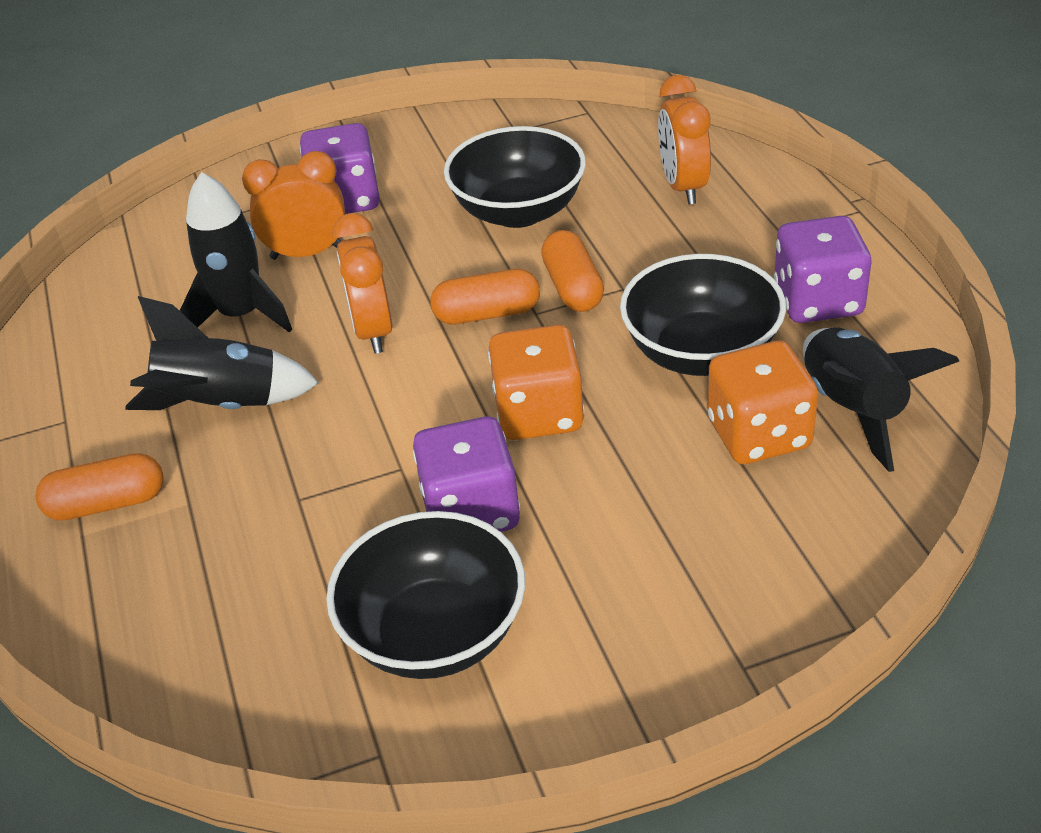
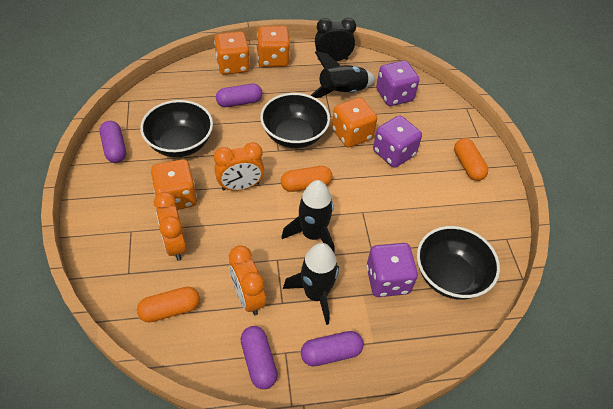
black clock: none = 0 -> [315,18,356,61] = 1
orange dice: [488,325,584,440] [708,341,818,464] = 2 -> [151,159,197,210] [214,31,250,75] [257,26,290,67] [332,98,377,147] = 4
purple capsule: none = 0 -> [100,121,126,163] [216,84,263,107] [241,326,278,389] [301,331,364,366] = 4

